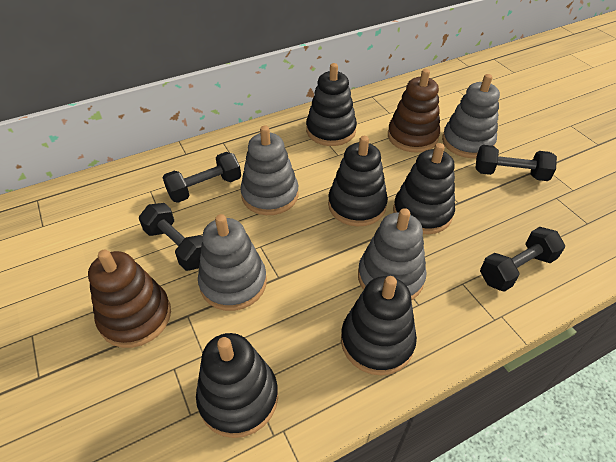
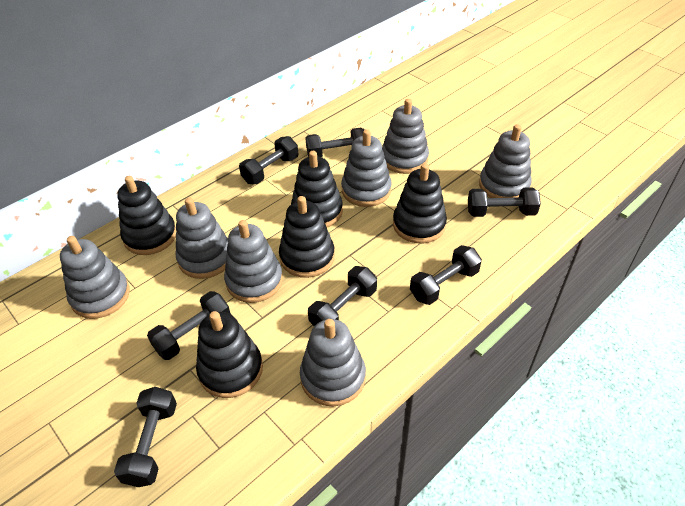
black dumbbell: [139,203,202,271] [162,152,241,203] [475,145,557,181] [480,227,565,292] = 4 -> [114,387,177,487] [147,291,231,360] [239,136,298,184] [305,127,365,157] [308,266,377,326] [410,245,482,305] [468,187,541,217] = 7
brown stacking toy: [88,249,171,348] [388,69,440,153] = 2 -> none = 0
grey stacking toy: [198,214,267,311] [240,126,299,215] [358,208,427,300] [442,74,500,158] = 4 -> [60,236,130,319] [176,197,228,279] [224,220,283,303] [300,319,366,407] [341,129,392,207] [382,99,429,174] [479,124,532,198] = 7

